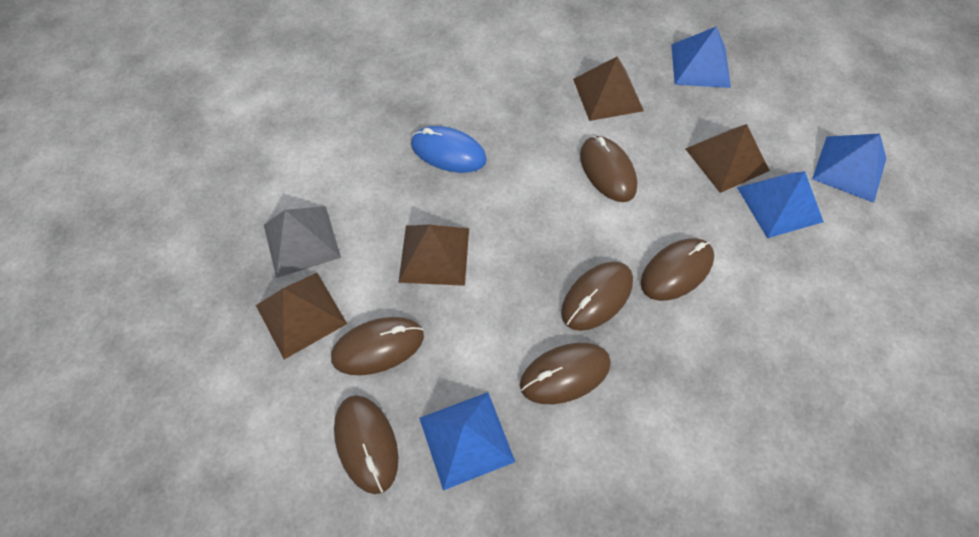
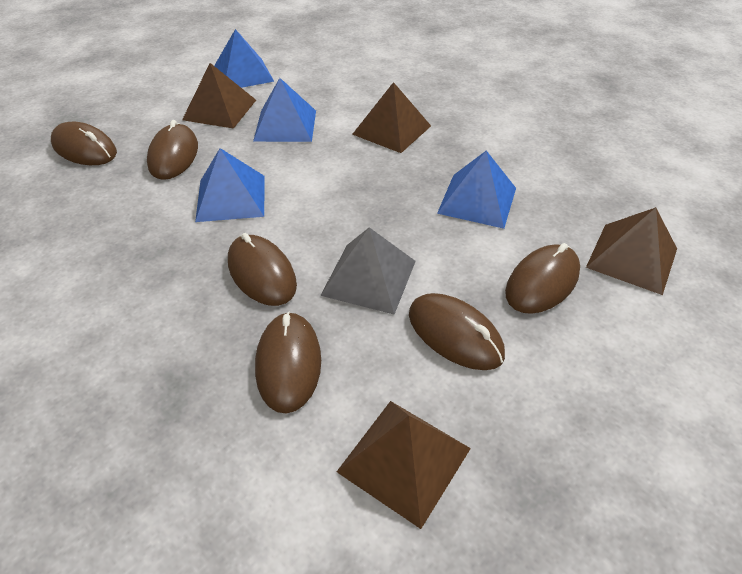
blue mouse: [411,126,487,173] = 1 -> none = 0

